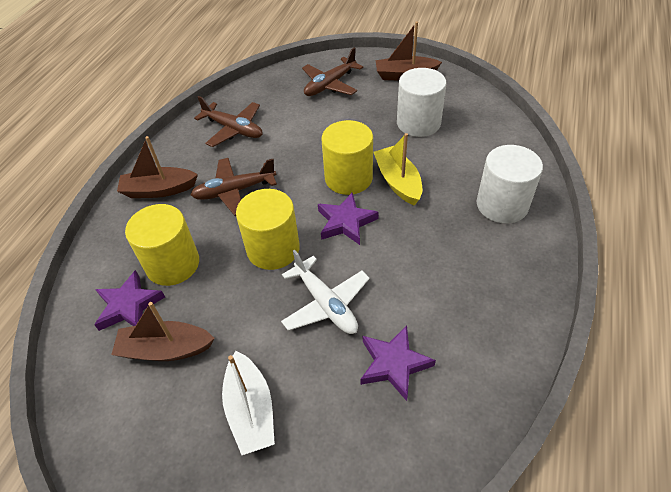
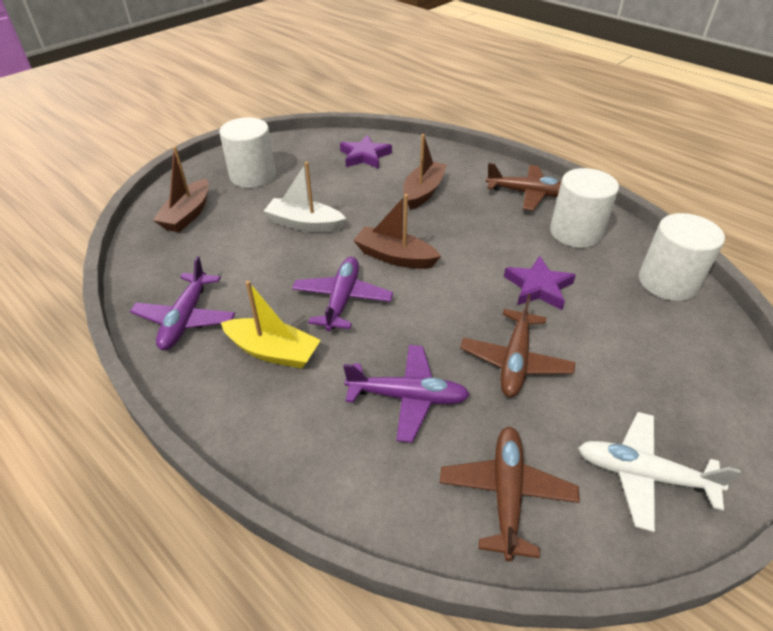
purple plane: none = 0 -> [130,256,235,350] [292,257,393,331] [343,345,470,443] = 3
purple star: [94,270,165,331] [318,193,379,245] [361,325,436,401] = 3 -> [340,135,392,169] [504,256,576,310] = 2
white cylinder: [397,68,447,137] [477,145,543,224] = 2 -> [219,117,276,188] [550,168,619,248] [639,213,725,301] = 3
yellow cylinder: [125,204,199,286] [236,189,300,270] [321,120,373,195] = 3 -> none = 0

